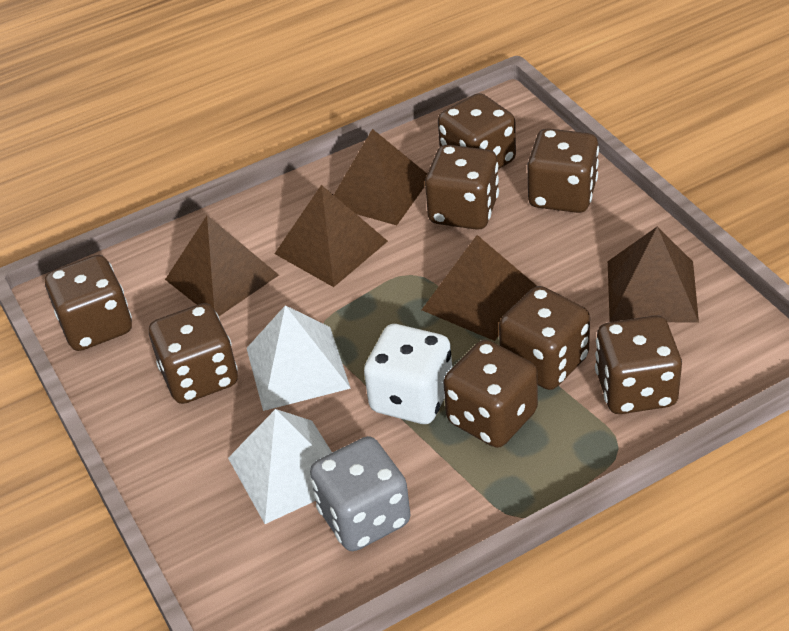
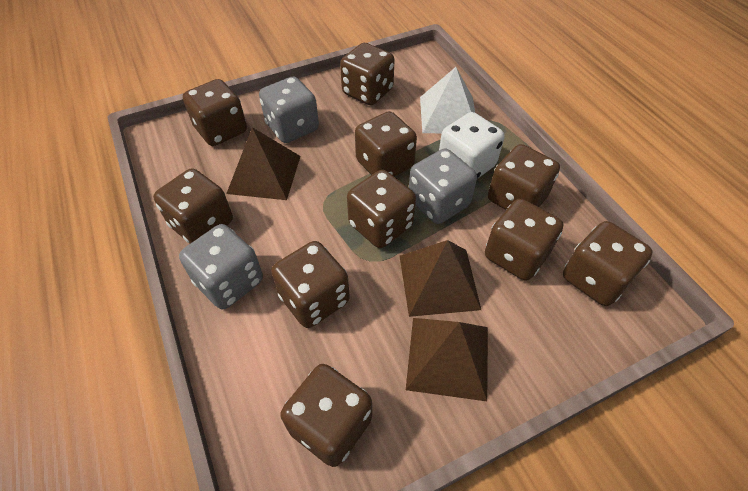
brown dice: [45,255,132,351] [149,303,238,404] [425,145,499,230] [438,93,516,169] [443,340,538,448] [499,286,590,390] [528,129,599,213] [595,315,682,414] = 8 -> [153,168,233,244] [183,79,247,146] [271,241,350,328] [280,364,372,467] [340,43,395,105] [347,170,416,248] [355,111,417,176] [485,199,563,280] [488,144,560,210] [563,221,652,306] = 10
brown pyramid: [165,216,279,316] [274,185,388,287] [334,129,427,225] [422,235,537,341] [608,227,699,323] = 5 -> [226,127,301,200] [400,240,481,317] [406,318,488,401] = 3
grey dice: [310,436,411,551] = 1 -> [179,224,263,309] [259,77,319,143] [409,148,477,224] = 3
white pyramid: [228,409,332,524] [247,305,351,411] = 2 -> [420,67,475,133] = 1

